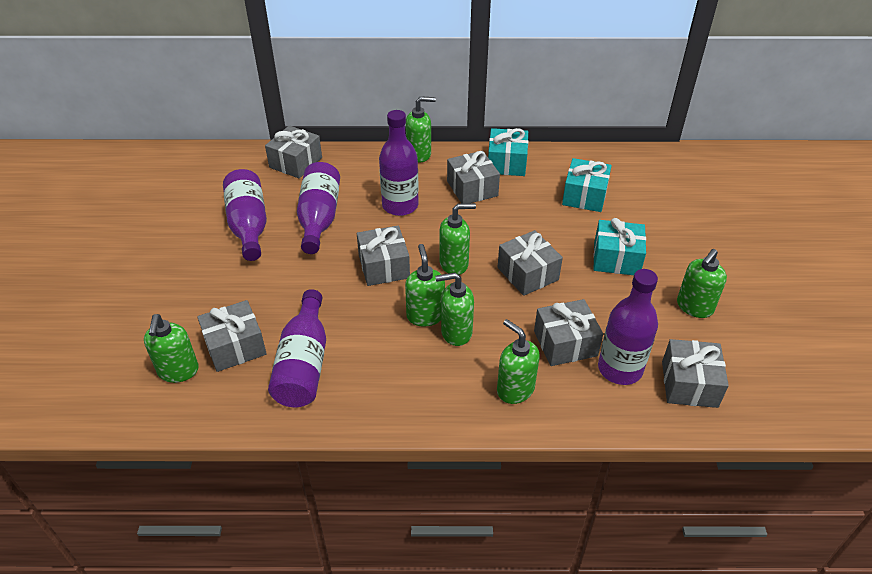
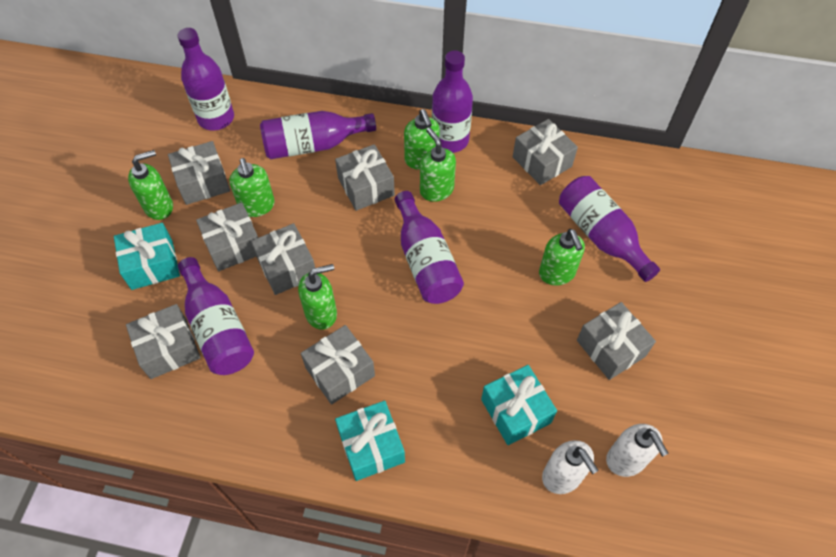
green soap dispenser: [144,314,199,383] [405,244,445,327] [406,96,436,162] [435,272,474,346] [439,203,476,275] [497,319,540,404] [677,249,727,318] = 7 -> [128,150,173,220] [229,158,275,217] [298,264,337,330] [404,109,440,170] [420,127,456,202] [539,229,585,286] = 6
grey gift: [197,300,267,372] [265,125,322,178] [357,225,410,286] [447,151,500,203] [498,230,563,296] [534,299,603,366] [662,339,729,408] = 7 -> [126,304,201,379] [168,141,230,205] [196,202,258,271] [251,223,315,295] [301,325,375,405] [335,144,395,211] [513,119,578,185] [577,302,656,380] = 8
purple bottle: [223,169,267,261] [268,289,326,407] [297,162,340,254] [379,110,419,216] [598,269,658,385] = 5 -> [178,28,234,130] [178,257,254,375] [260,111,376,159] [395,191,464,304] [432,50,473,153] [559,176,660,282] = 6
white soap dispenser: none = 0 -> [542,440,599,494] [606,424,669,477] = 2

